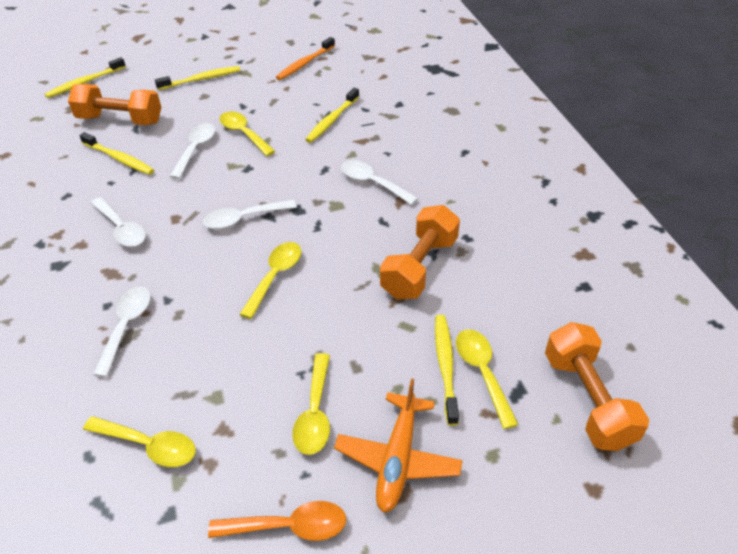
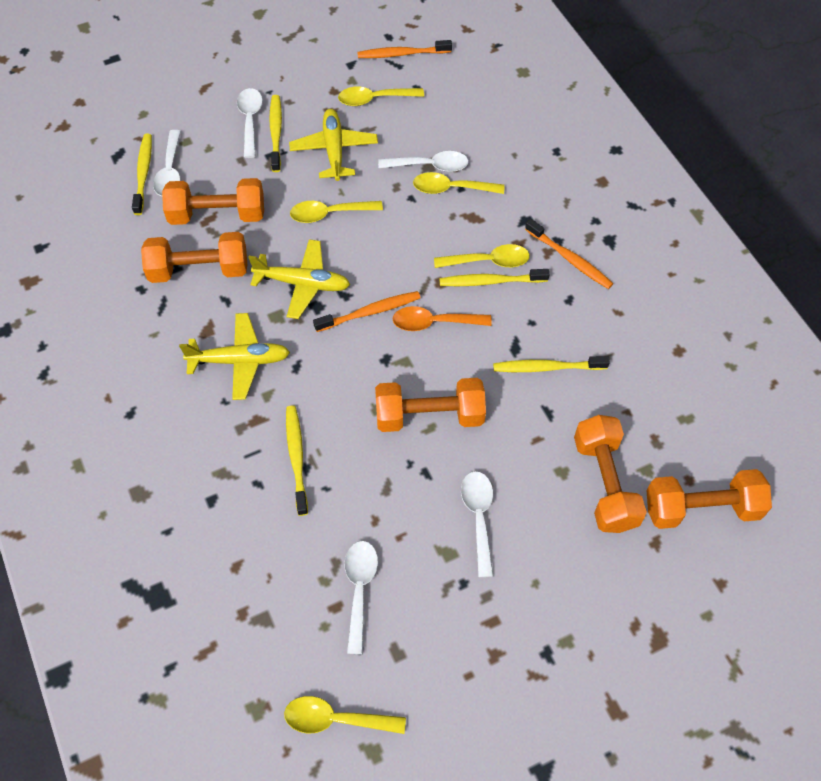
orange dumbbell: [68,84,161,125] [380,205,460,299] [545,322,649,451] = 3 -> [141,232,247,283] [162,178,264,225] [375,378,486,432] [574,415,647,533] [647,469,772,529] = 5
orange plane: [334,378,463,513] = 1 -> none = 0
orange toothbrush: [276,37,335,80] = 1 -> [313,291,420,332] [357,40,452,58] [525,219,613,289] = 3
yellow plane: none = 0 -> [179,313,290,400] [248,239,350,319] [289,109,378,181] = 3

